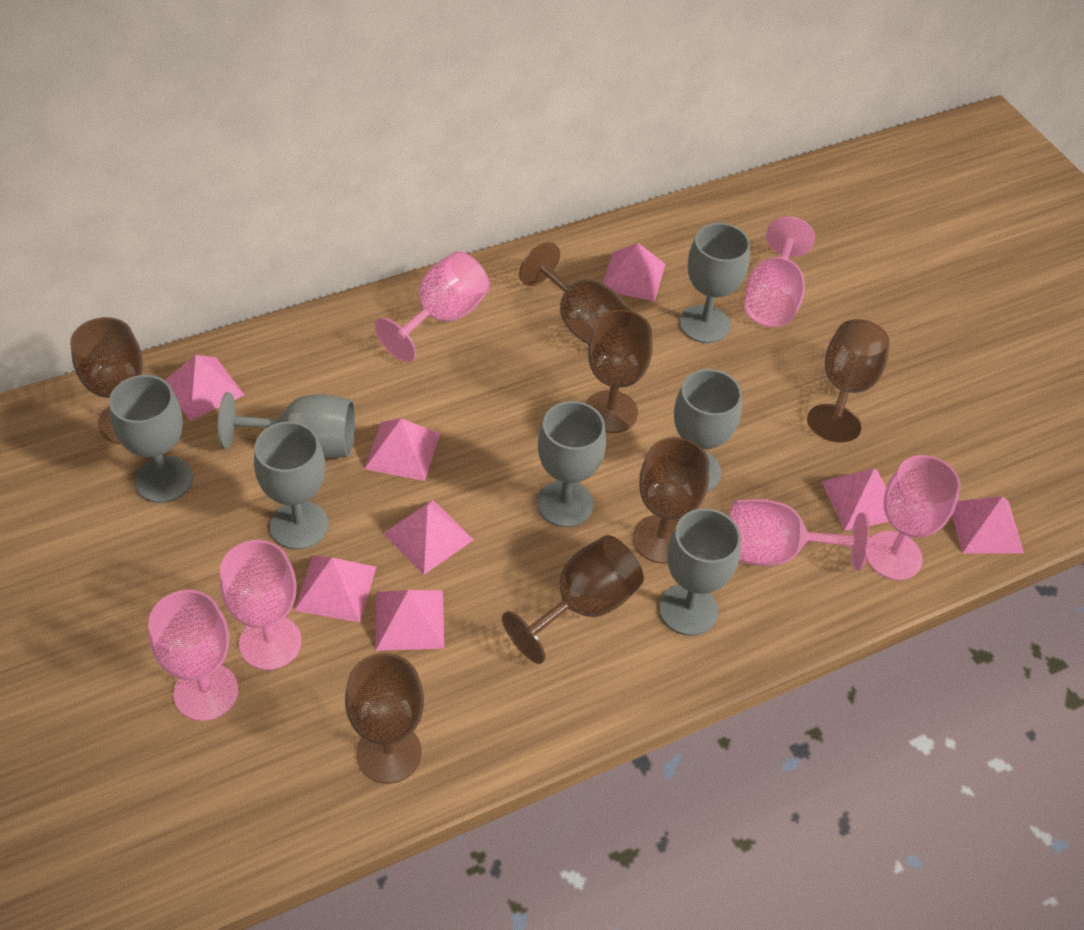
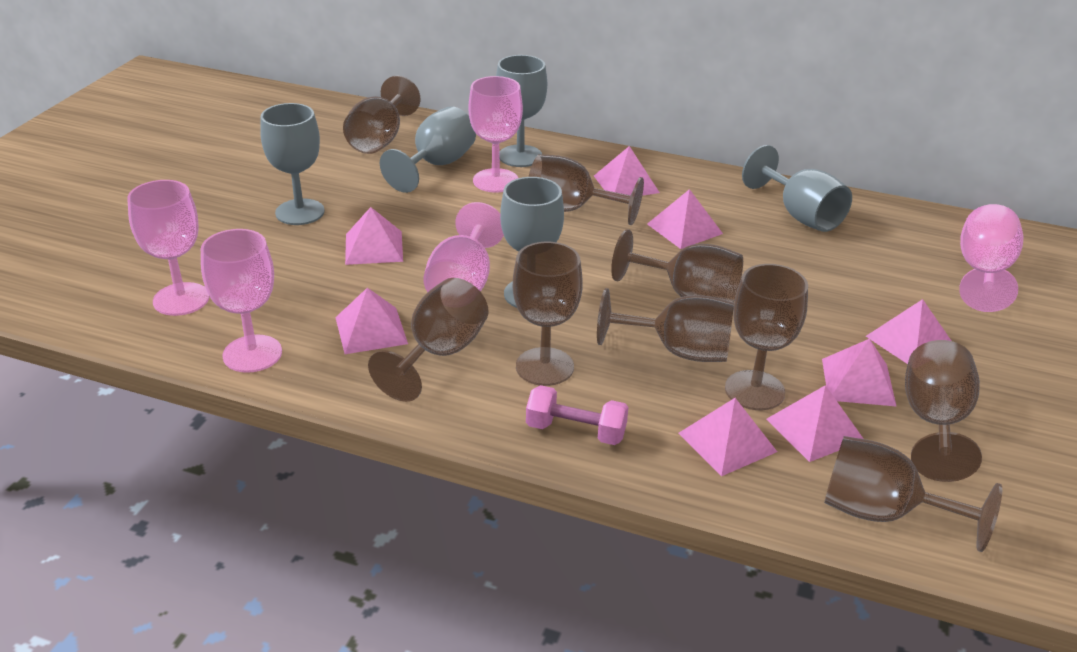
brown goblet: [70,317,143,444] [345,653,424,784] [502,535,644,664] [519,242,631,344] [586,309,653,433] [633,437,709,564] [807,319,890,442] = 7 -> [343,76,420,154] [368,278,488,402] [513,242,583,386] [529,154,644,225] [597,288,734,362] [611,229,743,302] [725,264,808,410] [824,436,1002,552] [905,340,982,482] = 9
grey goblet: [109,375,193,503] [218,392,355,459] [254,421,328,550] [537,401,606,527] [659,508,741,636] [674,369,742,492] [680,223,750,343] = 7 -> [260,103,324,225] [380,107,476,193] [496,55,547,167] [500,177,564,308] [742,145,852,232] = 5
pink dumbbell: none = 0 -> [526,385,628,445] = 1
pink goblet: [148,590,238,721] [220,540,302,670] [374,251,490,362] [729,499,870,571] [744,216,815,327] [867,455,960,580] = 6 -> [127,180,209,316] [201,229,282,373] [423,202,504,292] [469,76,523,192] [959,204,1023,312] = 5

